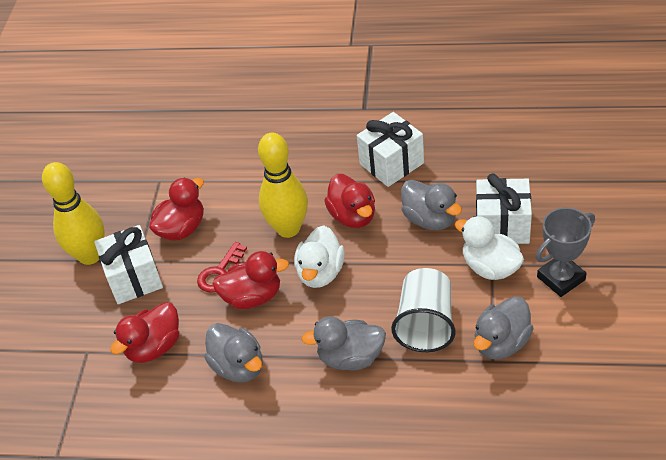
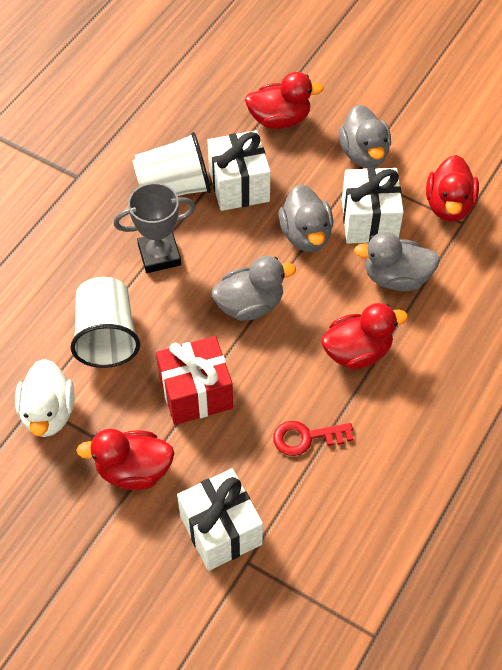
red gift: none = 0 -> [156,336,233,425] = 1
white cup: [391,268,456,352] = 1 -> [70,277,140,368] [132,132,211,196] = 2
white duck: [294,225,345,288] [455,216,524,280] = 2 -> [15,359,75,437] = 1
yellow bowling pin: [42,162,105,265] [258,133,308,238] = 2 -> none = 0

